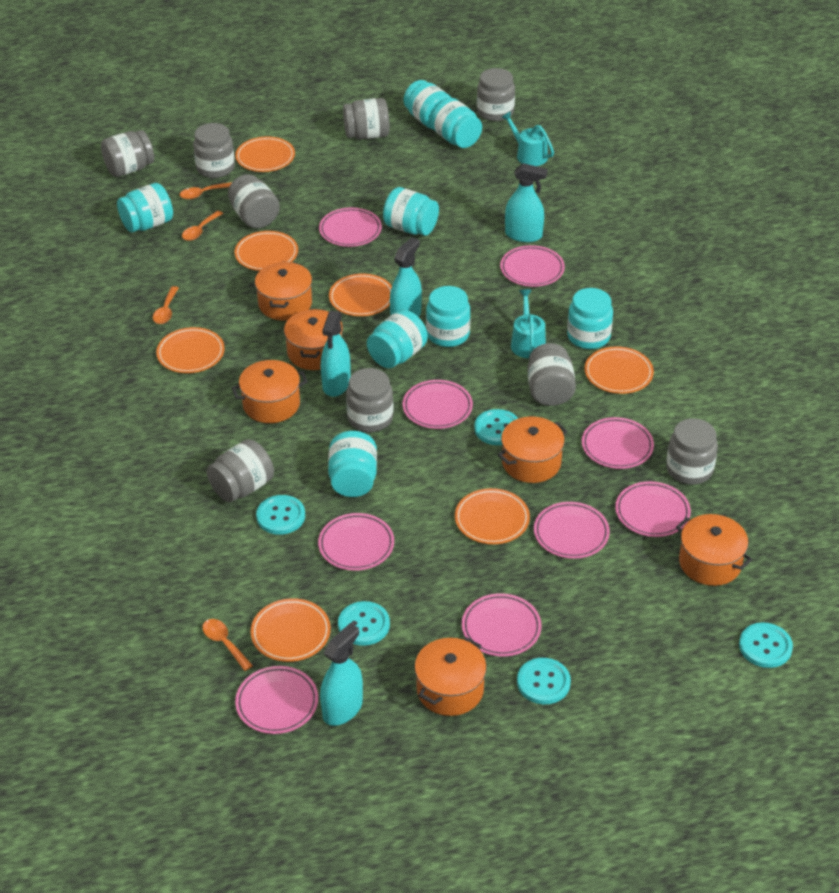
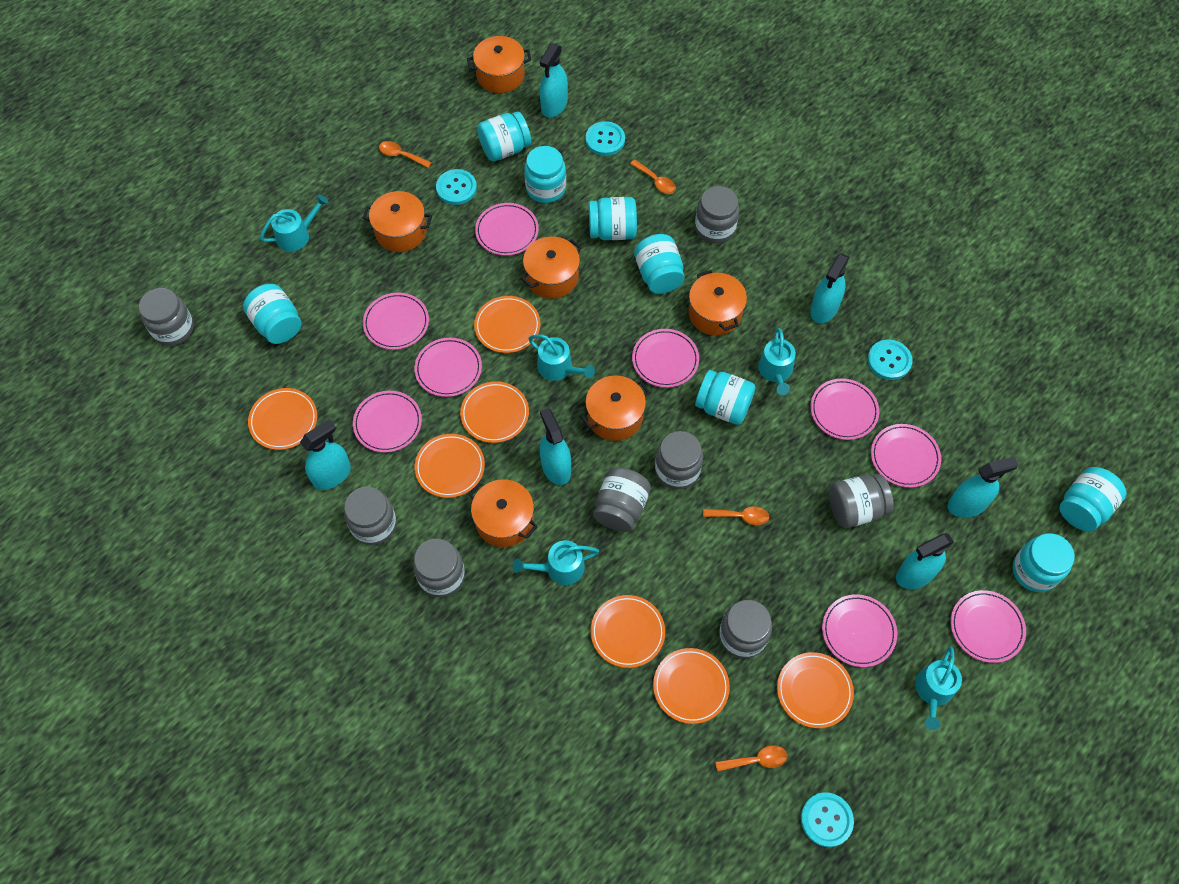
grey jar: [101,130,154,177] [193,123,235,178] [207,439,274,502] [228,174,280,228] [343,98,389,139] [346,368,394,432] [477,68,515,121] [527,343,576,406] [666,418,718,485] = 9 -> [139,288,194,346] [344,487,397,545] [413,539,465,597] [594,467,651,532] [655,431,703,490] [695,186,739,244] [719,600,772,659] [829,474,894,528] = 8
turquoise button: [256,495,305,535] [338,601,390,646] [474,409,518,445] [517,658,571,704] [739,622,793,668] = 5 -> [436,169,477,205] [586,121,625,156] [801,792,854,847] [867,339,913,380] = 4
turquoise spray bottle: [320,623,363,726] [321,310,351,397] [390,237,422,317] [505,163,548,242] = 4 -> [300,419,351,490] [540,43,568,117] [540,408,571,485] [810,253,849,323] [896,534,954,589] [948,457,1018,518] = 6
turquoise watering can: [501,111,554,166] [511,289,546,358] = 2 -> [260,195,328,251] [513,540,599,585] [528,335,595,381] [758,328,796,395] [915,646,962,730] = 5

